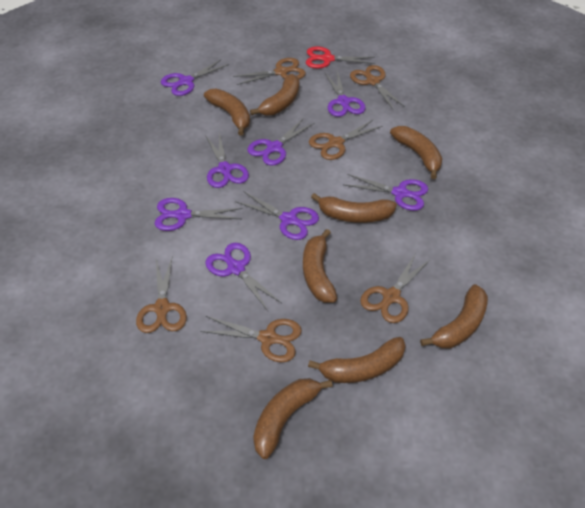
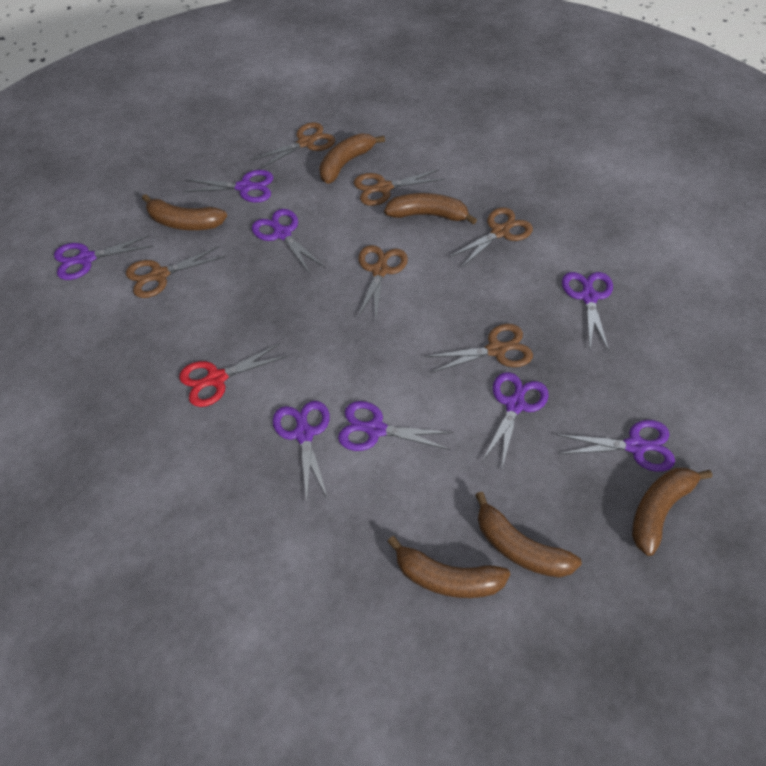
brown banana: [204,89,250,136] [250,74,299,116] [253,378,333,459] [303,229,337,303] [308,337,406,383] [311,193,397,223] [390,126,442,179] [420,284,488,348] = 8 -> [142,194,227,230] [319,133,385,184] [384,193,477,225] [387,536,510,598] [475,492,582,578] [632,468,712,556] = 6

